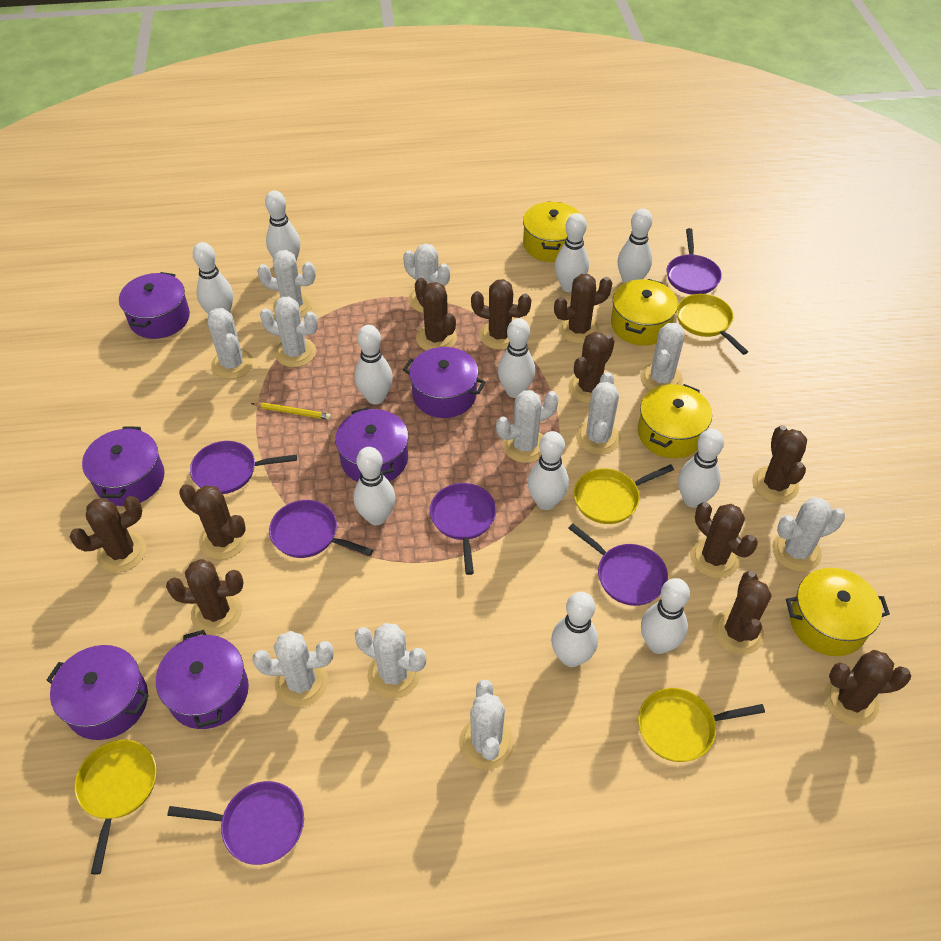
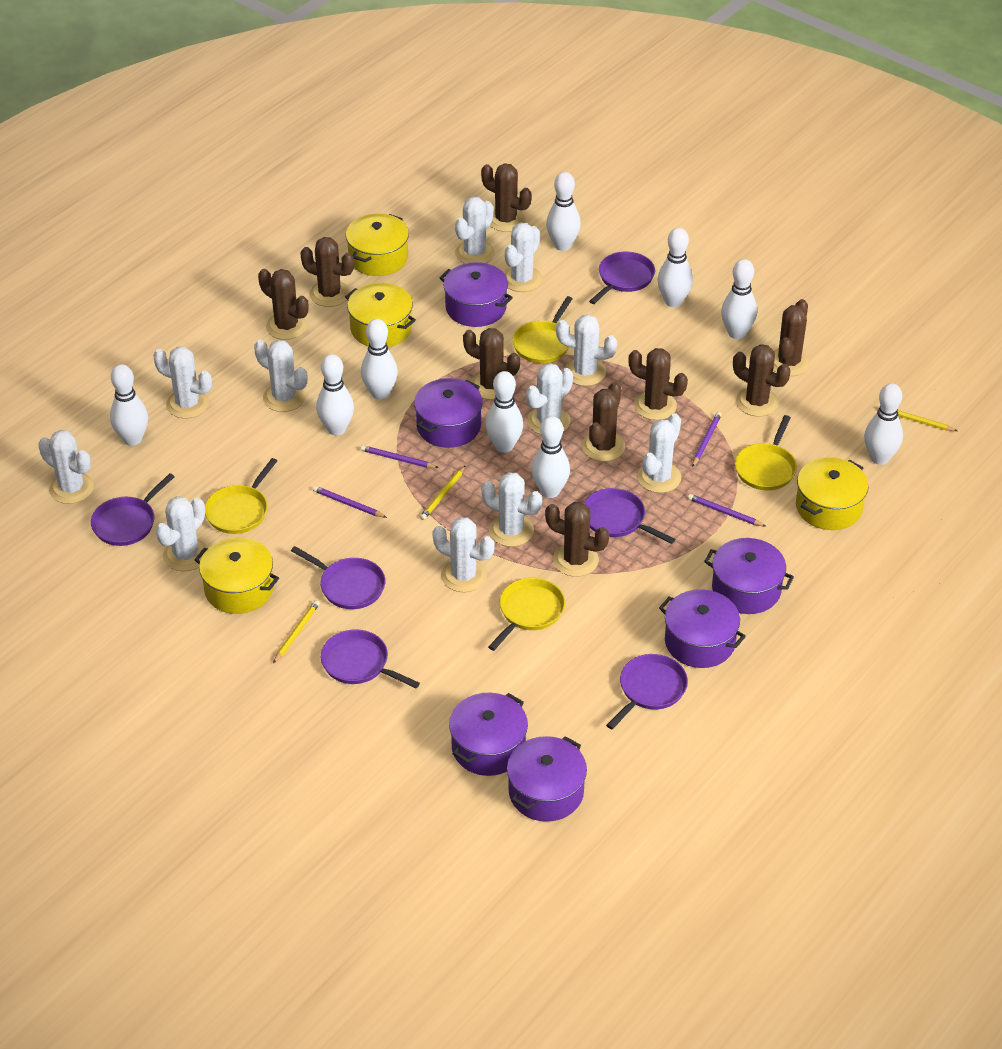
brown cactus: [70,496,146,573] [166,559,243,635] [179,484,248,560] [415,278,457,351] [471,279,531,350] [554,274,612,344] [568,332,615,404] [690,502,758,578] [712,571,771,655] [752,425,807,503] [824,650,911,726] = 11 -> [258,269,309,340] [300,237,354,307] [463,328,520,400] [481,163,531,232] [545,502,609,577] [582,382,625,461] [628,348,688,420] [733,344,790,417] [773,299,810,376] = 9
purple pencil: none = 0 -> [313,486,387,518] [361,445,439,468] [688,494,766,527] [692,412,722,467] = 4
white bowling pin: [193,242,233,314] [265,190,300,261] [354,447,395,525] [355,325,393,405] [498,318,535,398] [527,431,569,510] [551,592,598,667] [555,213,589,292] [618,209,652,284] [641,578,690,654] [678,429,724,508] = 11 -> [110,364,148,446] [316,354,354,435] [361,319,398,400] [485,371,523,453] [531,416,570,498] [546,172,581,251] [657,228,693,307] [721,259,757,339] [864,383,903,465] = 9
yellow pencil: [251,403,331,420] = 1 -> [273,600,320,664] [420,465,466,520] [878,405,957,431] = 3

